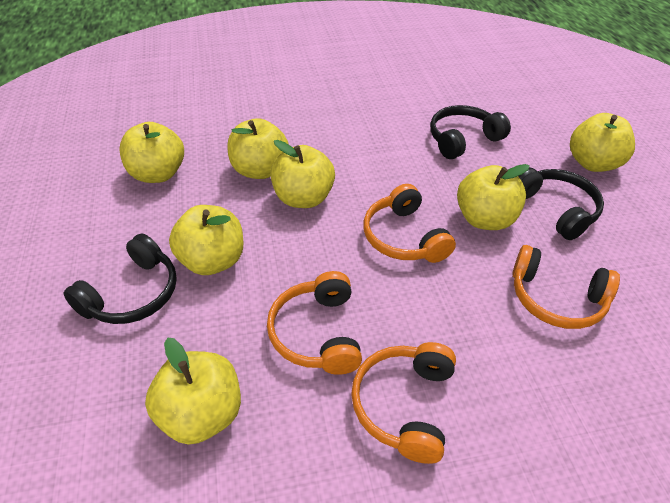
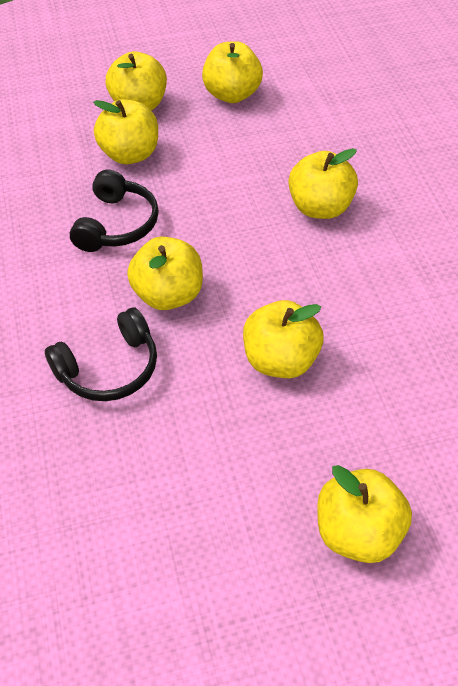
black headphones: [64,233,177,324] [430,105,511,159] [518,168,604,240] = 3 -> [45,307,157,401] [70,170,159,252] = 2
orange headphones: [267,271,362,375] [351,342,456,464] [363,184,456,263] [512,245,620,329] = 4 -> none = 0

